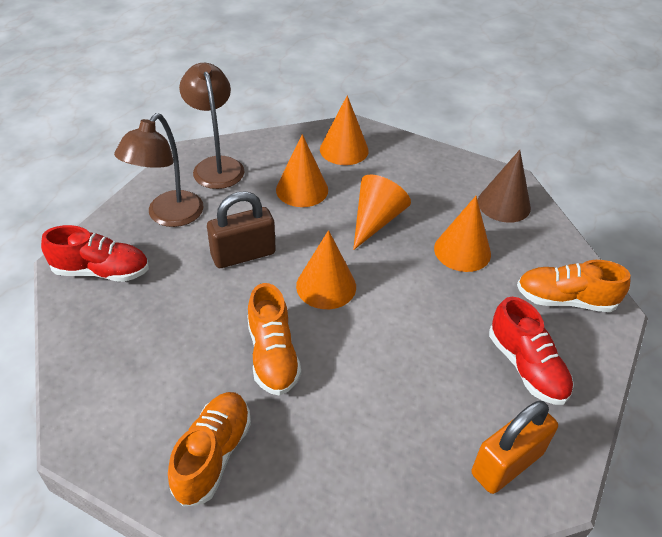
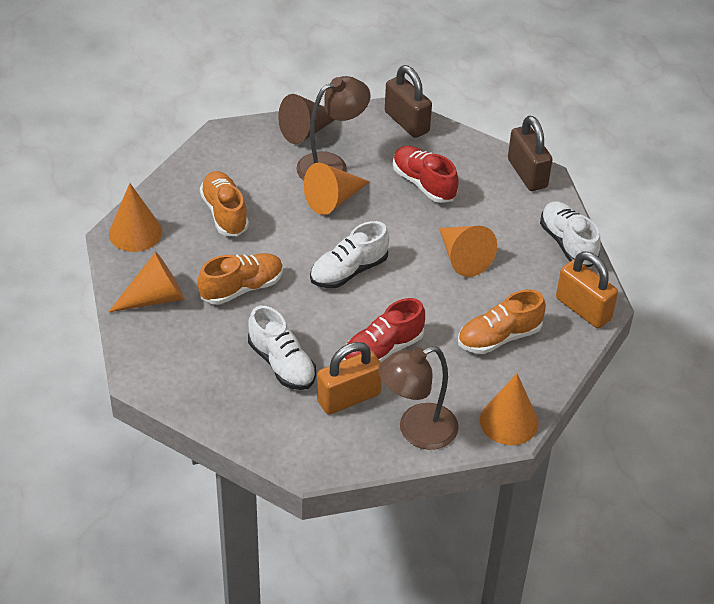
brown padlock: [207,191,276,268] = 1 -> [385,65,432,138] [508,116,552,191] = 2
orange padlock: [472,400,558,494] = 1 -> [317,342,382,415] [556,251,618,328] = 2
white shoe: none = 0 -> [248,306,316,390] [310,221,389,288] [540,201,601,267] = 3

